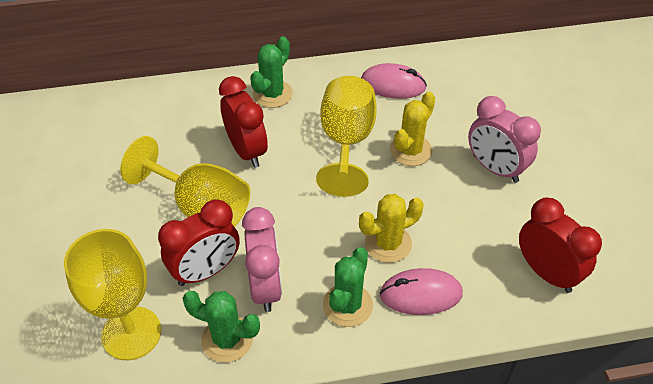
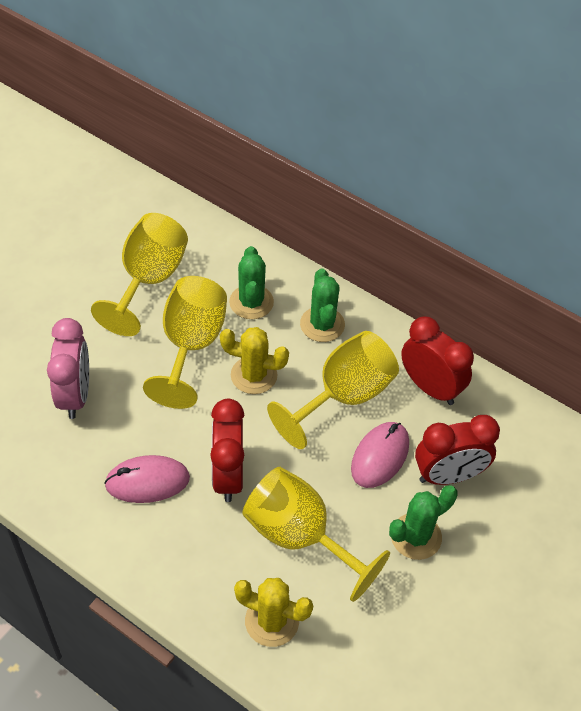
pink clock: [242,207,282,312] [468,96,541,183] = 2 -> [47,318,89,419] = 1
yellow goblet: [64,229,161,360] [120,136,250,227] [316,76,377,197] = 3 -> [91,213,188,336] [143,276,227,409] [242,467,390,602] [267,331,399,449] = 4

